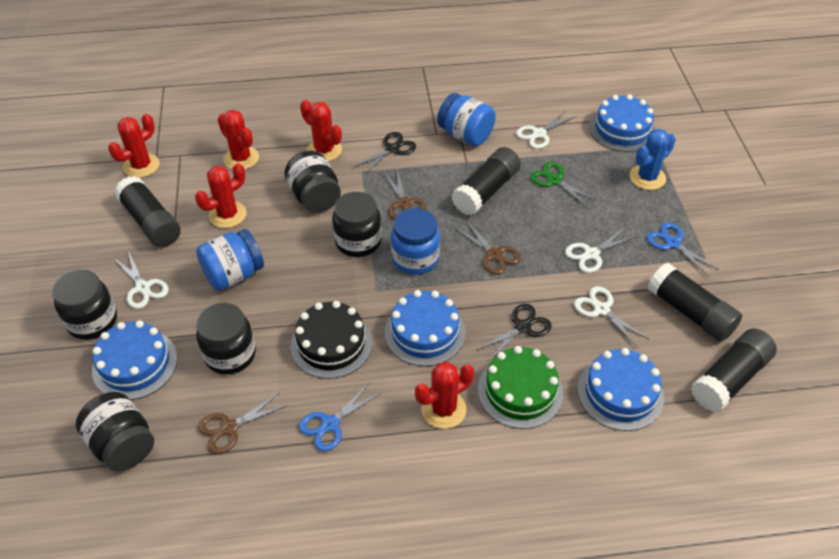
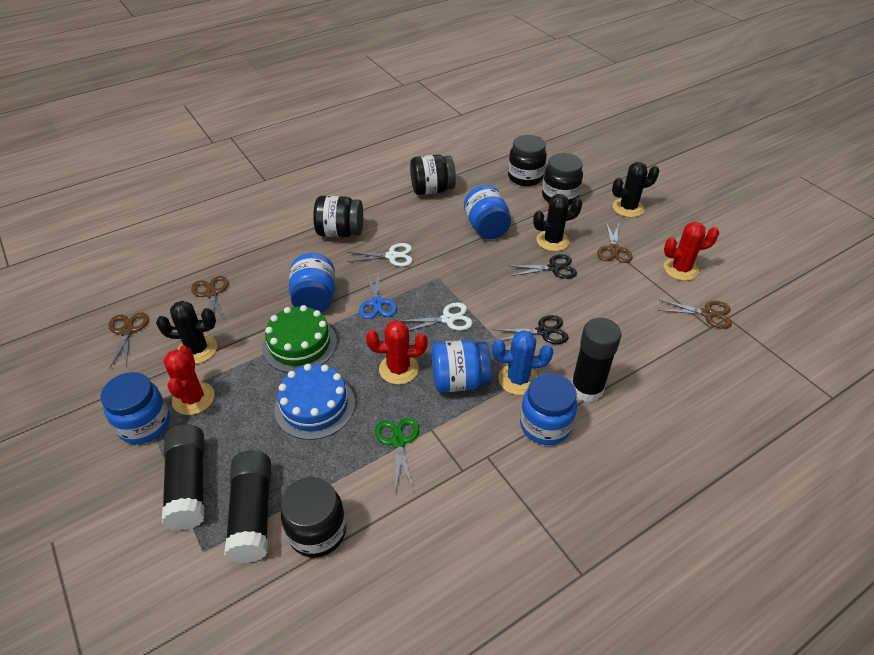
black cactus: none = 0 -> [156,301,217,364] [533,194,582,251] [612,162,659,217] = 3
black cake: [290,301,372,379] = 1 -> none = 0
black glue stick: [114,176,181,247] [452,147,521,216] [648,262,742,342] [691,329,777,412] = 4 -> [162,424,204,531] [224,451,271,563] [571,318,621,402] = 3
blue cake: [92,320,177,400] [384,290,465,366] [577,348,664,431] [589,94,655,152] = 4 -> [274,364,355,440] = 1
blue jar: [196,229,264,291] [391,208,440,275] [437,93,496,147] = 3 -> [101,372,170,444] [289,253,335,313] [432,340,492,392] [464,185,511,239] [520,373,577,445] = 5
blue scissors: [299,383,381,451] [647,223,719,277] = 2 -> [359,271,397,319] = 1
brown scissors: [198,393,288,454] [383,169,427,220] [455,220,521,275] = 3 -> [108,312,149,369] [191,276,229,322] [597,222,632,263] [658,299,732,329] = 4
red cactus: [108,114,160,178] [195,163,247,228] [217,110,259,169] [300,100,342,162] [415,362,474,429] = 5 -> [163,346,214,415] [366,320,427,385] [664,222,719,281] = 3
white scissors: [114,251,169,309] [516,111,576,149] [565,228,636,273] [574,286,648,348] = 4 -> [347,243,413,267] [400,302,473,331] = 2

